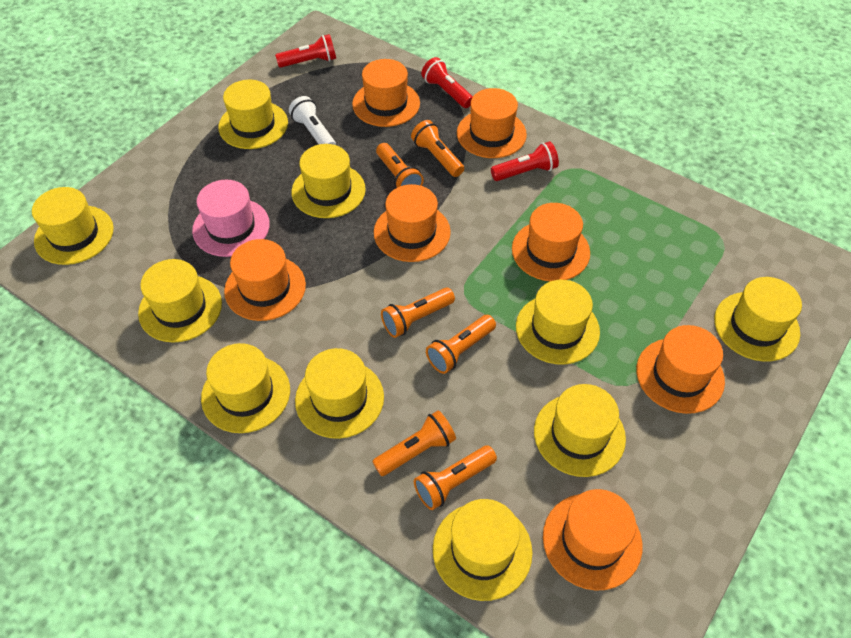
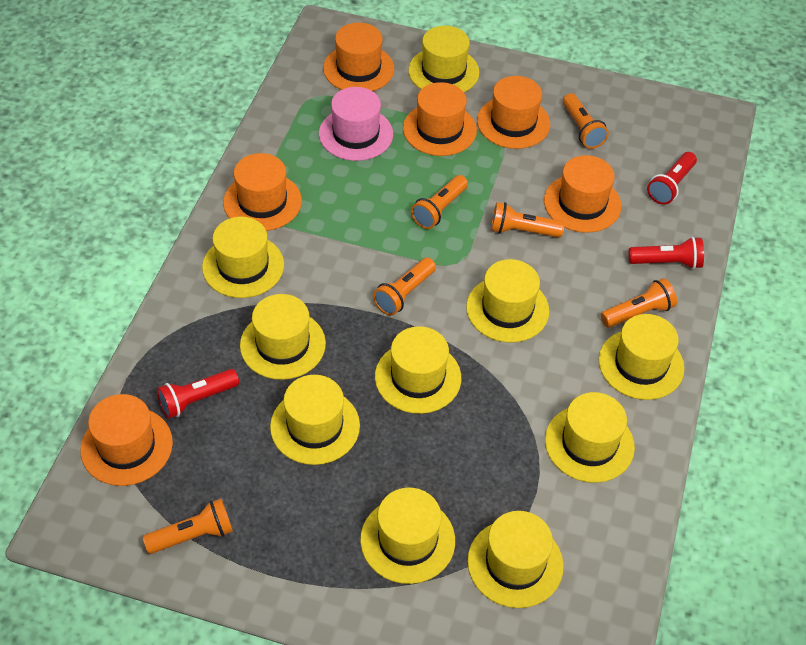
orange hat: [224,239,306,321] [352,59,420,127] [374,184,451,262] [457,88,527,158] [512,203,590,281] [543,489,642,591] [636,325,725,414] = 7 -> [80,394,173,486] [223,153,302,231] [323,23,394,91] [403,82,477,156] [477,76,550,149] [544,155,621,233] = 6
white flashlight: [289,96,336,145] = 1 -> none = 0

